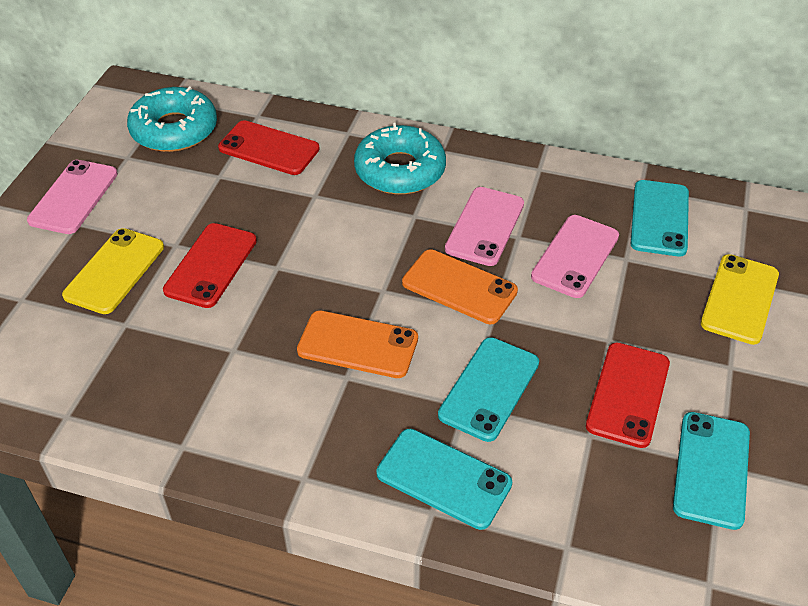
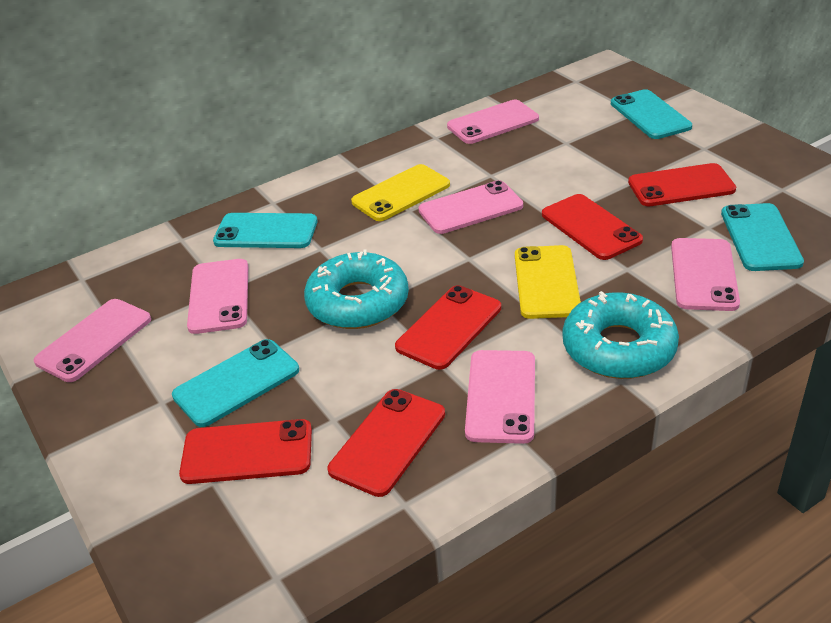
orange phone: [297,310,418,378] [402,249,518,324] = 2 -> none = 0
pink phone: [27,160,118,234] [445,187,524,266] [531,215,619,298] = 3 -> [34,299,151,382] [187,259,248,334] [418,180,523,234] [447,100,539,144] [465,350,535,444] [671,238,740,311] = 6
red phone: [163,223,257,308] [218,120,320,175] [586,342,670,448] = 3 -> [179,419,312,484] [328,389,445,497] [395,285,501,370] [542,194,643,260] [628,163,736,206] = 5

